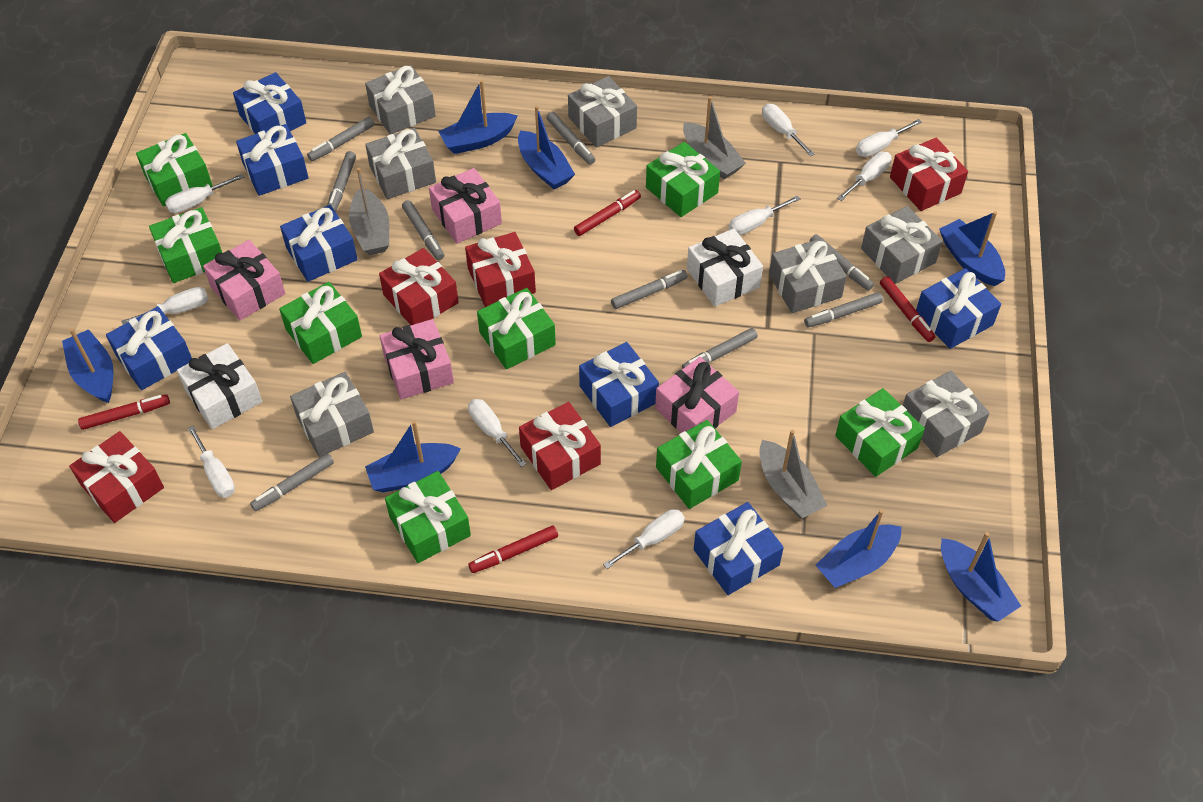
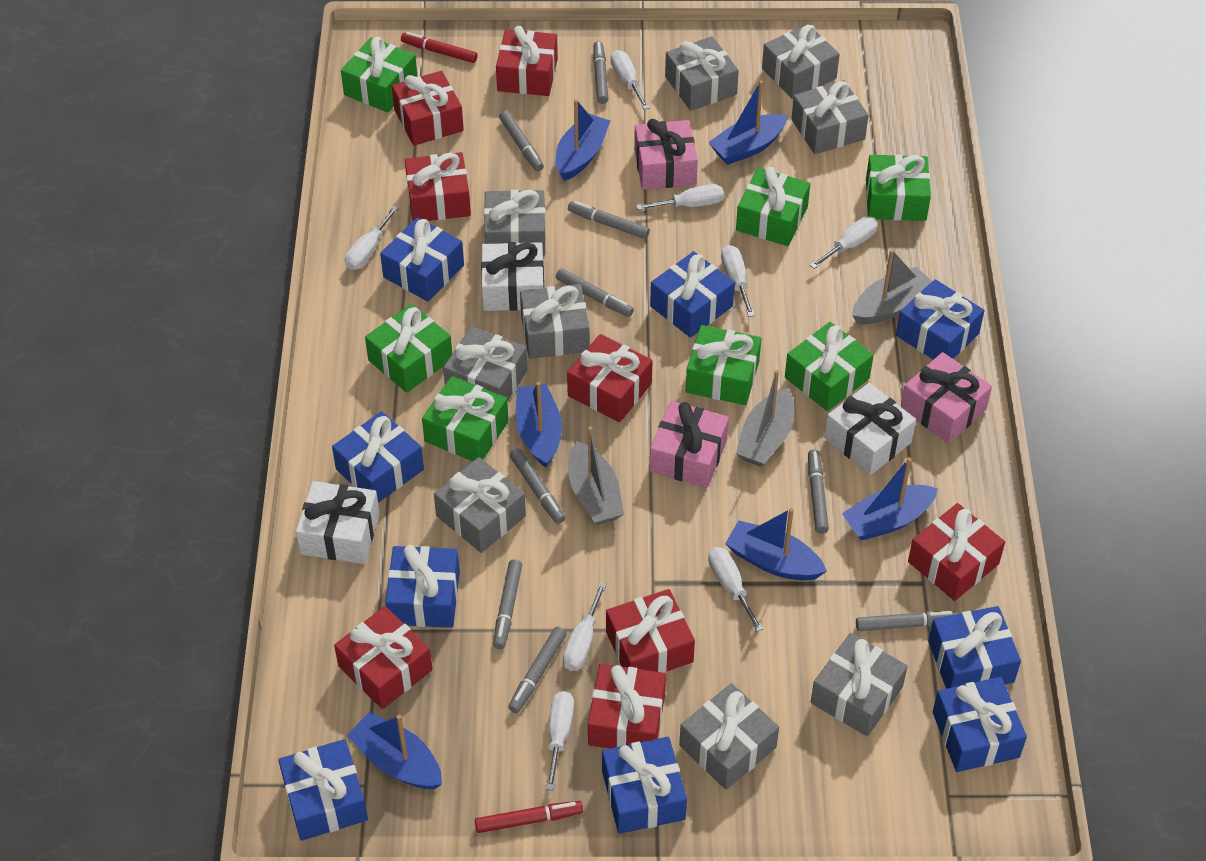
blue boat: [62,328,113,403] [365,420,461,493] [438,80,517,154] [518,105,575,190] [816,509,902,588] [939,211,1005,286] [941,532,1021,622] = 7 -> [347,712,442,789] [516,382,562,468] [556,99,610,181] [708,81,788,165] [725,508,827,581] [842,457,938,541] = 6
blue gift: [106,306,192,390] [233,72,306,134] [236,124,309,196] [280,205,358,282] [579,342,659,427] [694,502,784,595] [916,268,1001,349] = 7 -> [278,739,368,841] [332,411,424,503] [380,217,464,301] [385,545,460,628] [602,737,687,834] [650,251,735,338] [896,279,984,360] [928,606,1021,689] [933,677,1027,772] = 9
green gift: [136,133,212,206] [149,207,222,283] [279,282,362,364] [385,471,471,563] [477,288,556,369] [646,142,720,217] [656,420,742,509] [835,388,925,477] = 8 -> [341,37,418,112] [365,304,452,393] [422,376,509,461] [686,325,762,405] [736,167,810,246] [785,322,874,411] [866,154,931,221] = 7
grey gift: [290,372,374,457] [365,65,436,134] [365,128,436,199] [568,76,637,147] [769,238,847,313] [861,206,942,284] [903,371,990,457] = 7 -> [434,457,526,553] [443,326,528,402] [484,190,546,256] [520,284,590,359] [665,36,739,111] [679,683,779,790] [762,24,840,99] [791,80,869,154] [811,633,908,736] = 9
pink gift: [203,240,285,320] [380,319,454,400] [429,168,502,244] [655,357,739,433] = 4 -> [634,119,698,190] [649,401,729,488] [901,352,992,443] = 3
red gift: [69,431,164,523] [379,248,459,325] [465,232,536,307] [519,402,601,490] [890,138,968,211] = 5 -> [334,606,433,709] [392,71,464,146] [405,152,471,221] [496,26,558,96] [567,334,653,422] [588,664,666,749] [606,589,695,673] [908,503,1005,601] = 8
red marker: [78,394,170,430] [468,526,558,573] [574,190,641,236] [880,277,935,342] = 4 -> [401,32,478,63] [475,801,583,833] = 2
white gift: [177,343,262,429] [687,229,763,307] = 2 -> [296,481,380,564] [481,242,544,311] [824,383,916,475] = 3
white screwdriver: [121,287,209,325] [165,174,244,213] [188,426,235,498] [468,399,526,467] [603,509,685,569] [728,196,800,235] [762,104,815,156] [837,151,892,201] [856,119,922,157] = 9 -> [345,206,399,270] [546,691,574,790] [563,582,607,671] [611,50,649,110] [636,184,724,210] [708,547,763,631] [721,245,755,317] [810,216,878,269] = 8

